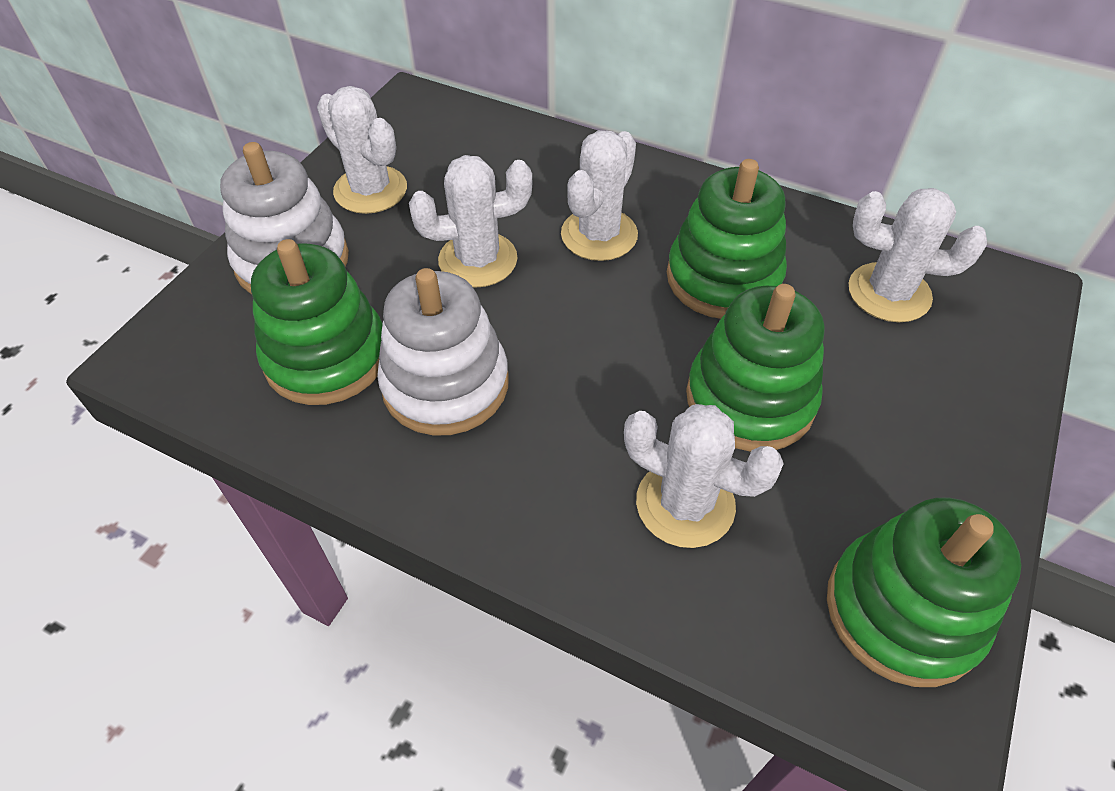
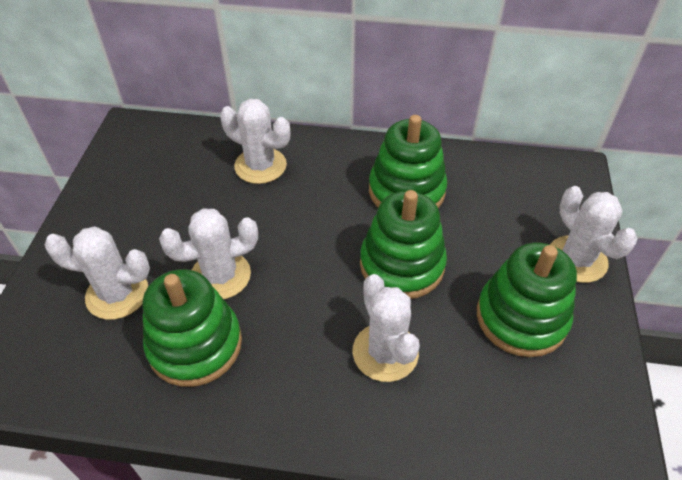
white stacking toy: [220,142,349,294] [377,268,508,436] = 2 -> none = 0

